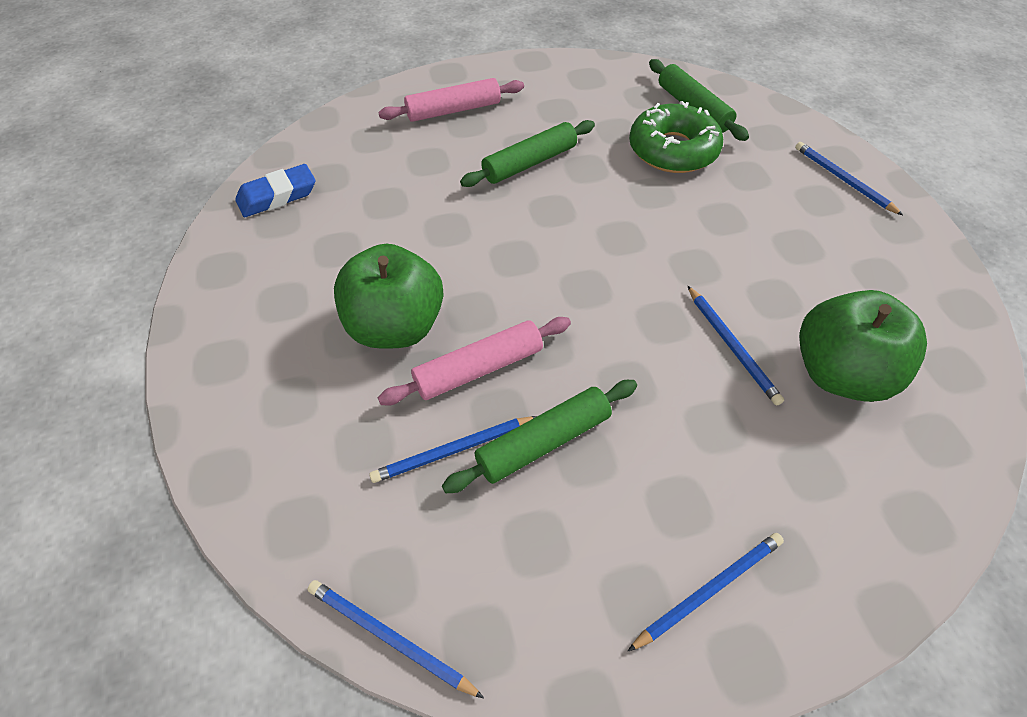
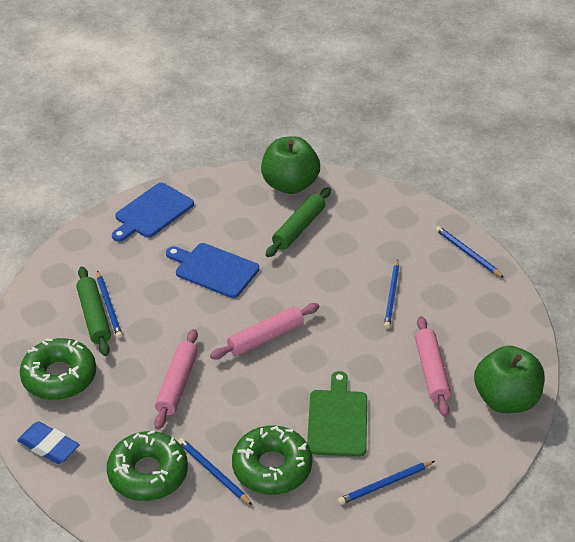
blue cutting board: none = 0 -> [112,183,194,242] [166,243,259,298] = 2
green cutting board: none = 0 -> [307,371,367,457] = 1
green donut: [629,101,723,173] = 1 -> [20,338,96,400] [107,430,188,501] [232,425,312,495] = 3
green rolling pin: [442,380,637,493] [460,120,595,187] [649,59,749,141] = 3 -> [76,267,111,356] [266,187,331,257] = 2
pink rolling pin: [378,78,524,122] [378,317,571,406] = 2 -> [154,329,198,430] [210,303,319,359] [415,316,451,417] = 3

